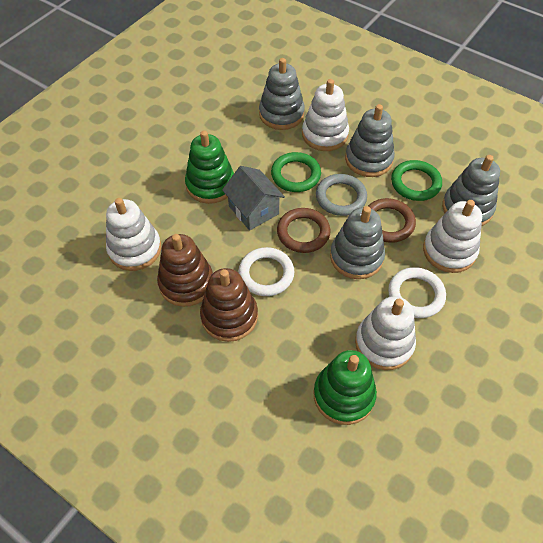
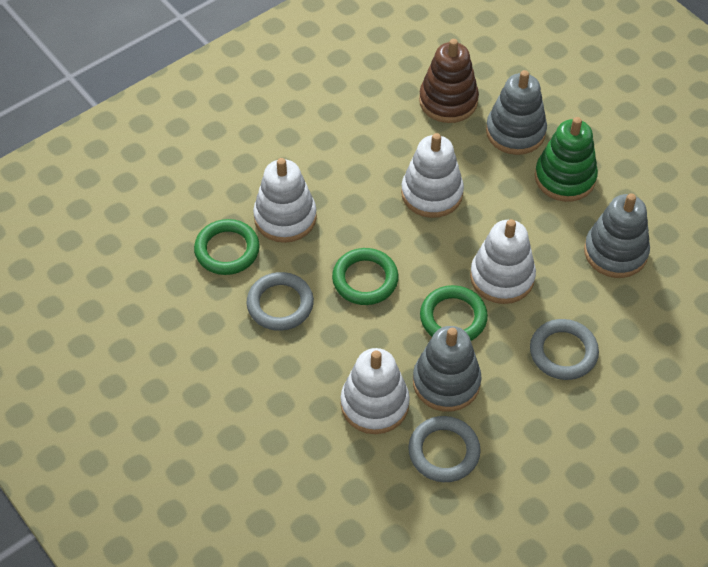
brown ring: [277,208,330,253] [368,198,416,243] = 2 -> none = 0
brown stacking toy: [157,234,213,307] [200,268,258,342] = 2 -> [419,39,479,123] = 1
green ring: [271,152,321,192] [391,160,442,201] = 2 -> [194,219,260,275] [332,248,399,305] [420,285,488,341] = 3
green stacking toy: [185,130,234,204] [314,350,377,425] = 2 -> [535,117,598,202] = 1
grey house: [222,166,285,230] = 1 -> none = 0
grey ring: [316,174,367,216] = 1 -> [246,272,314,331] [408,416,481,482] [530,319,599,380] = 3
grey stacking toy: [259,58,305,130] [330,206,385,279] [345,104,395,177] [442,155,500,226] = 4 -> [413,326,482,412] [486,70,547,155] [584,193,650,278] = 3
white ring: [238,247,294,296] [388,267,446,318] = 2 -> none = 0

